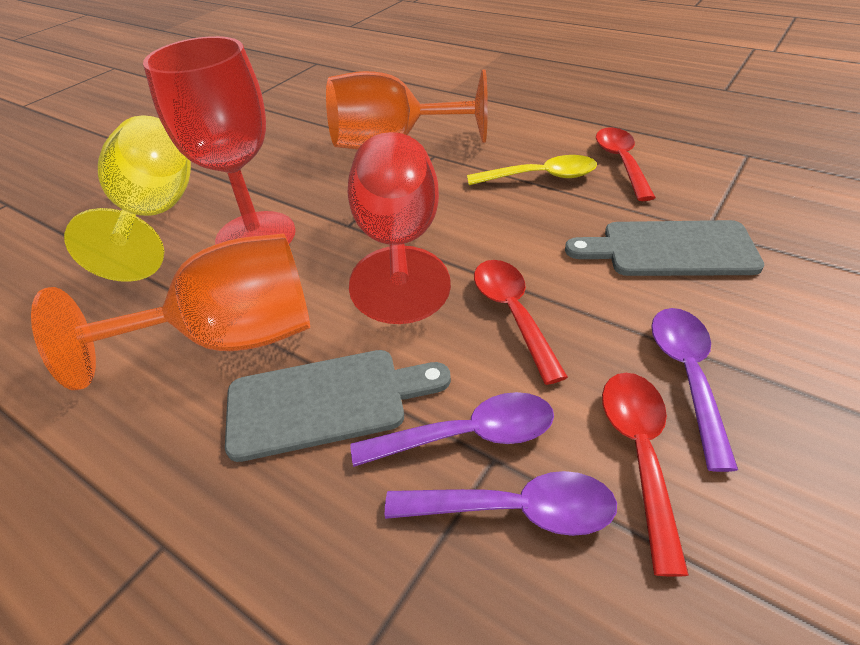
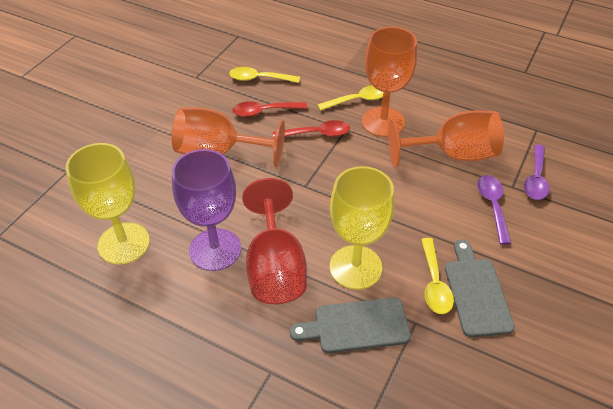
orange goblet: [31,233,310,390] [326,70,488,149] = 2 -> [172,107,285,167] [362,27,417,137] [388,110,504,167] = 3
purple goblet: none = 0 -> [172,149,241,271] = 1
purple spoon: [351,392,554,467] [385,471,617,536] [651,308,738,472] = 3 -> [477,175,511,245] [524,145,550,200] = 2
red goblet: [143,36,296,245] [348,132,451,324] = 2 -> [242,178,307,304] = 1
red spoon: [474,260,568,385] [596,128,656,201] [602,373,689,577] = 3 -> [232,101,307,117] [273,120,350,139] = 2
yellow goblet: [64,115,191,282] = 1 -> [65,143,150,264] [329,166,394,290] = 2
yellow spoon: [467,155,597,185] = 1 -> [229,67,300,83] [317,85,383,111] [421,238,454,314] = 3

